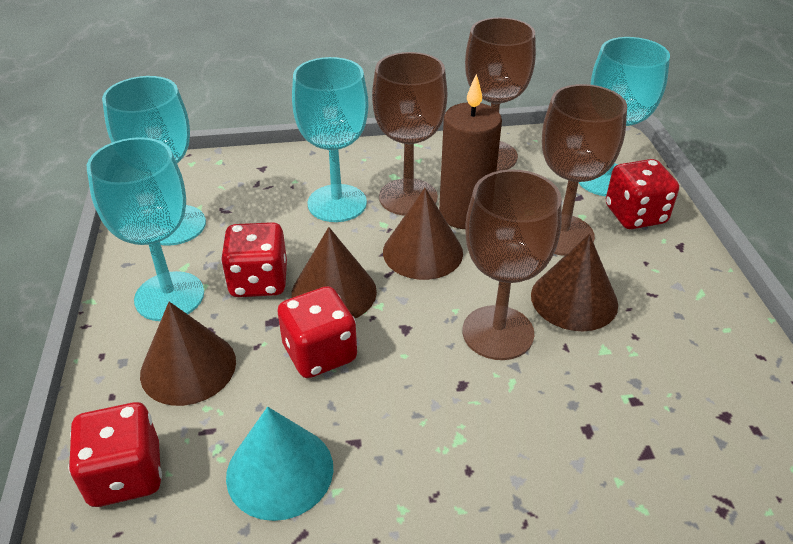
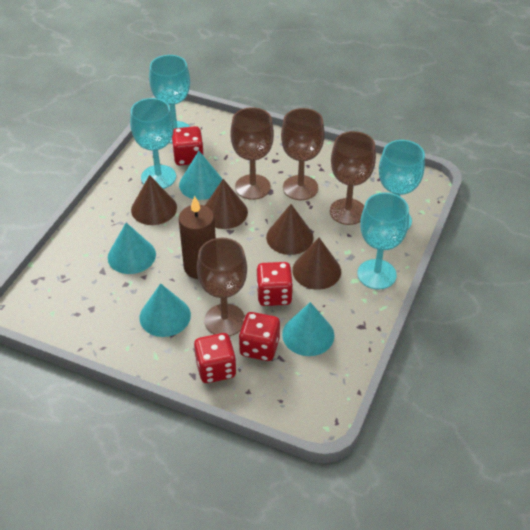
turquoise cone: [226,407,333,521] = 1 -> [108,223,156,274] [140,283,191,337] [179,151,223,200] [282,302,334,356] = 4

